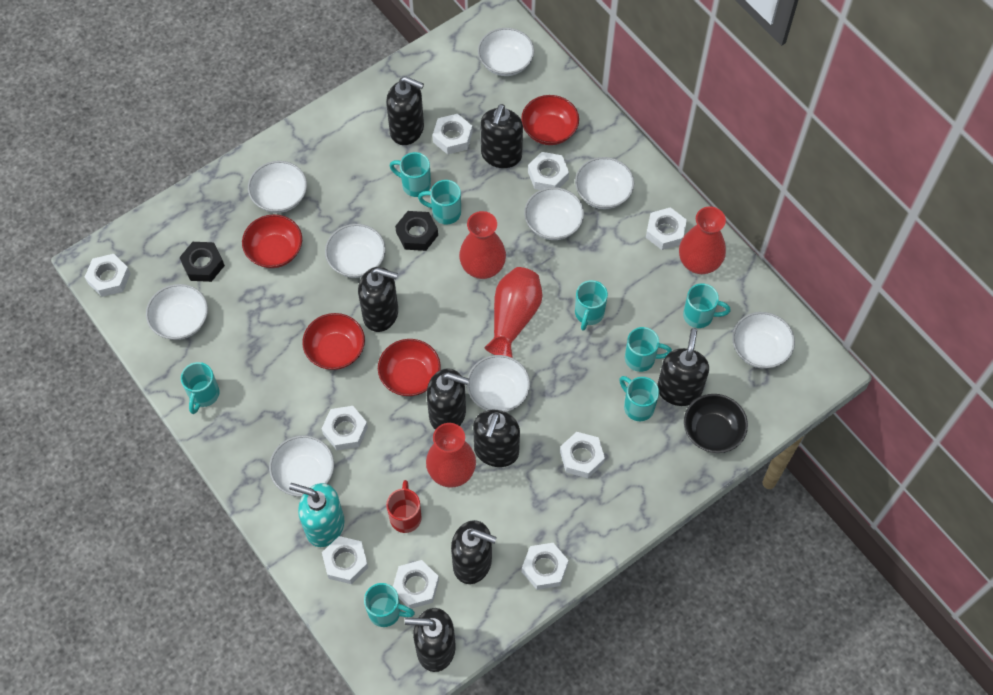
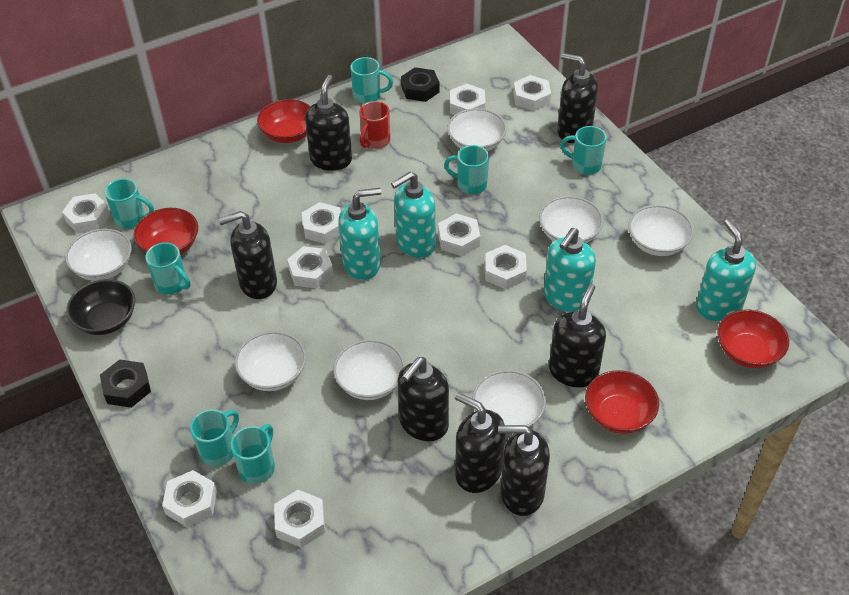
black soap dispenser: [358,267,398,332] [386,76,424,145] [405,608,456,672] [427,368,469,430] [451,520,497,584] [473,410,520,467] [481,104,523,168] [657,328,709,406] = 8 -> [219,211,277,299] [305,75,352,171] [397,357,449,441] [455,392,505,493] [498,425,550,516] [549,284,606,388] [558,53,598,143] = 7
red vase: [426,423,476,488] [459,211,506,279] [484,267,542,358] [679,206,726,274] = 4 -> none = 0
turquoise mug: [181,362,220,414] [364,583,415,627] [390,152,431,197] [418,180,461,225] [575,280,608,331] [619,376,659,421] [625,327,672,372] [683,283,731,328] = 8 -> [105,179,154,229] [145,242,190,295] [190,409,239,467] [231,424,275,484] [350,57,393,103] [444,145,489,194] [560,126,607,175] = 7
turquoise soap dispenser: [289,483,344,547] = 1 -> [339,188,382,280] [391,172,436,258] [543,228,596,312] [696,219,756,321] = 4
white bowl: [146,284,208,340] [248,161,307,213] [269,435,334,497] [325,224,386,278] [467,355,530,412] [478,28,534,76] [524,187,584,240] [575,157,634,209] [732,312,795,369] = 9 -> [65,228,132,281] [235,331,306,391] [333,340,405,400] [447,108,507,151] [472,370,546,427] [539,196,603,243] [628,205,694,256] = 7

